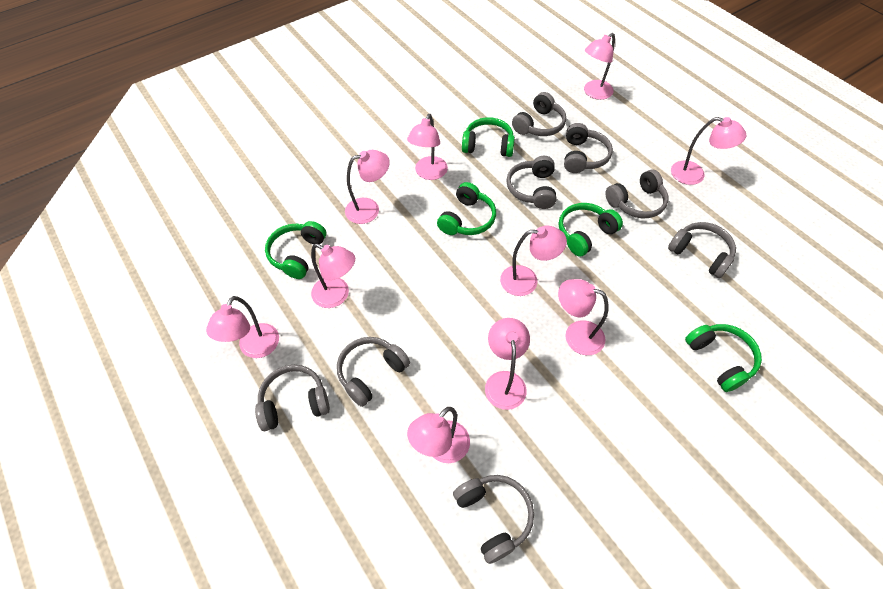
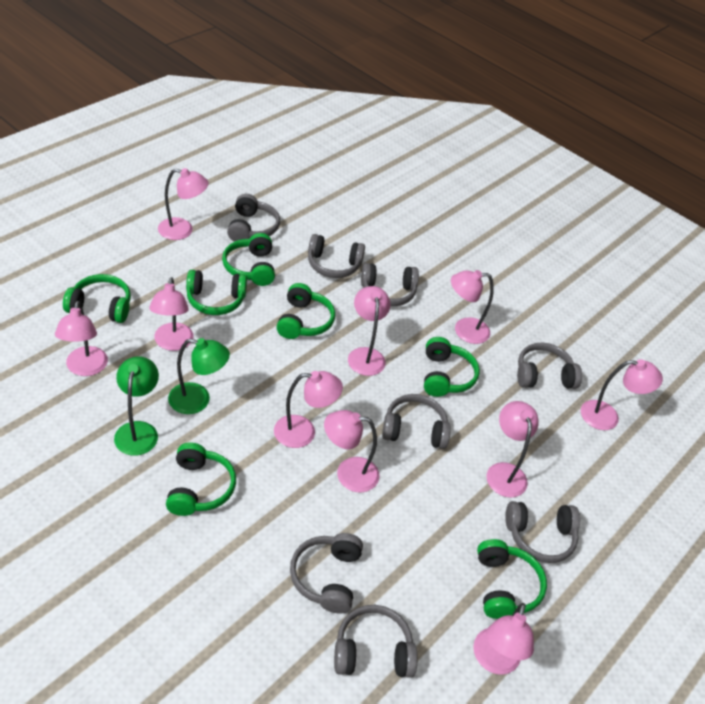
green headphones: [265,221,326,279] [437,182,496,235] [462,117,515,157] [559,203,623,257] [685,324,762,392] = 5 -> [63,274,131,323] [166,442,236,516] [186,270,247,315] [222,233,275,286] [276,283,335,339] [424,337,480,397] [477,539,547,619] = 7
green lamp: none = 0 -> [114,356,159,456] [168,338,230,414] = 2

